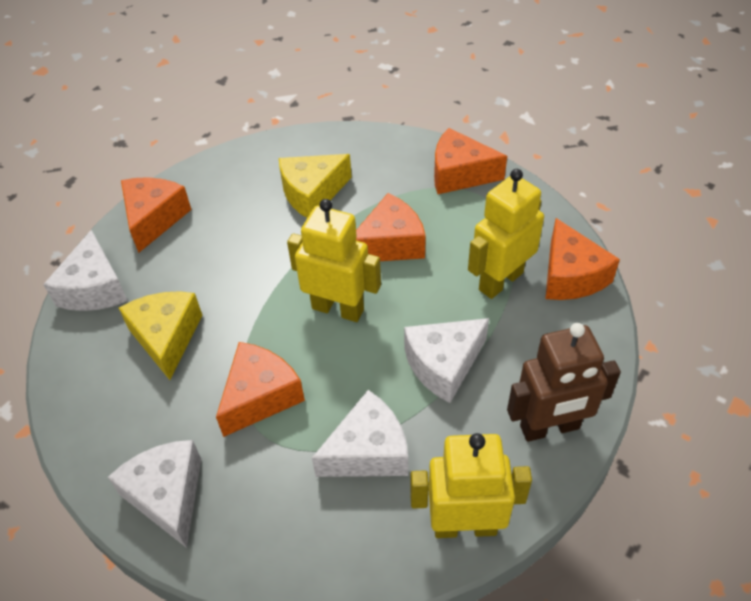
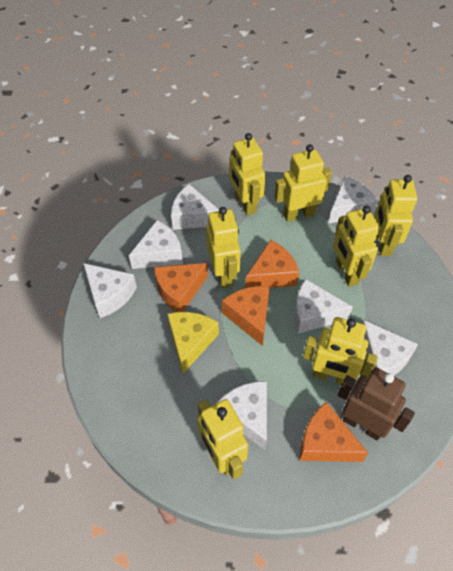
orange cheese: [121,177,192,253] [216,342,305,437] [356,193,426,261] [434,128,507,194] [545,218,620,300] = 5 -> [154,263,208,312] [222,286,270,346] [245,240,299,288] [300,402,368,462] = 4
white cheese: [43,230,128,311] [108,440,201,548] [312,390,408,477] [404,318,489,403] = 4 -> [83,263,137,318] [129,220,183,269] [171,184,219,230] [217,381,267,450] [294,279,353,334] [328,176,378,224] [362,320,418,376] = 7
yellow cheese: [119,291,202,380] [279,154,352,218] = 2 -> [167,312,219,374] = 1
yellow robot: [287,199,381,322] [410,433,532,538] [468,169,544,299] = 3 -> [197,399,248,480] [206,207,241,288] [229,133,266,215] [274,144,332,222] [303,317,378,385] [333,206,380,287] [375,175,417,256] = 7

